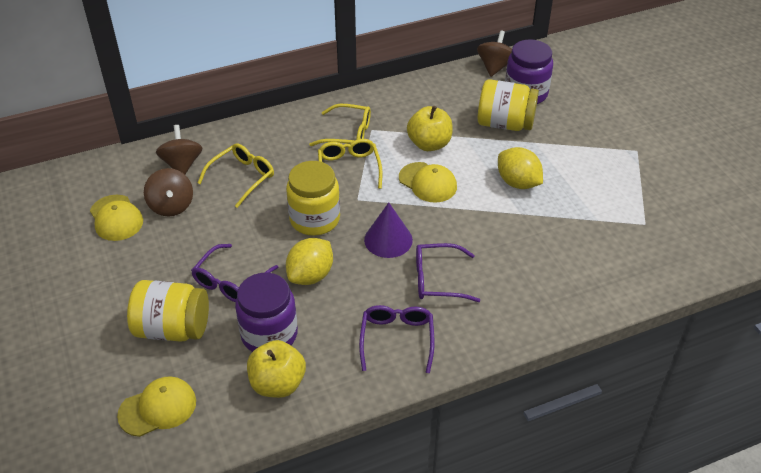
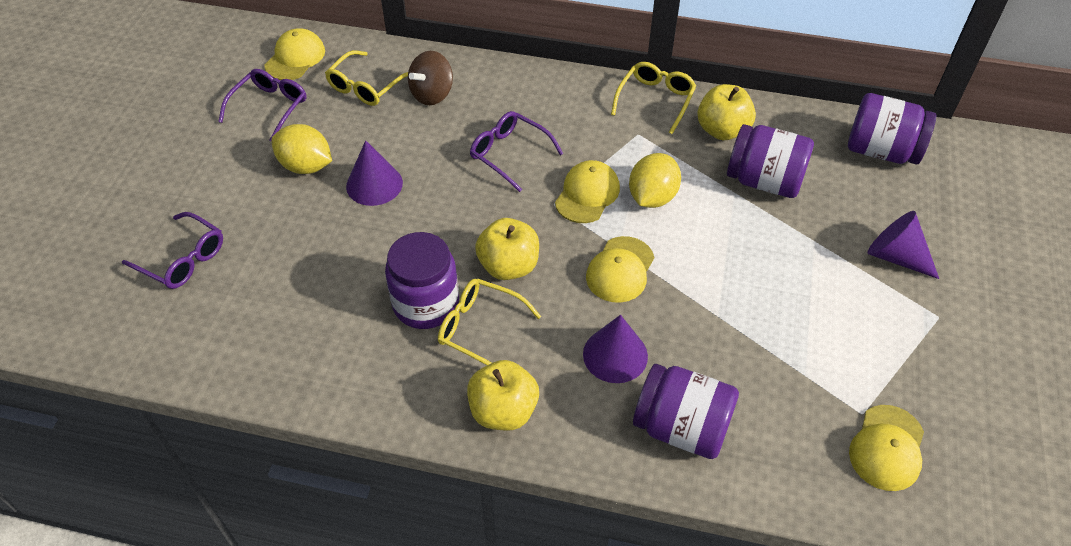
brown spinning top: [144,168,193,216] [156,125,202,174] [477,30,512,77] = 3 -> [408,51,453,105] = 1
purple cone: [364,202,413,258] = 1 -> [346,140,403,206] [583,315,648,383] [867,211,939,279] = 3
purple jar: [235,273,298,352] [505,39,553,104] = 2 -> [385,232,459,329] [633,364,739,459] [727,124,814,198] [848,93,936,164] = 4
yellow apple: [247,340,306,398] [407,106,453,151] = 2 -> [467,360,539,431] [475,218,539,280] [697,84,756,140] = 3
yellow cap: [90,195,143,241] [117,376,196,437] [399,162,457,203] = 3 -> [265,28,325,80] [555,160,620,223] [586,236,654,303] [849,405,924,491] = 4
yellow jar: [127,280,209,342] [286,161,340,236] [478,79,539,131] = 3 -> none = 0

